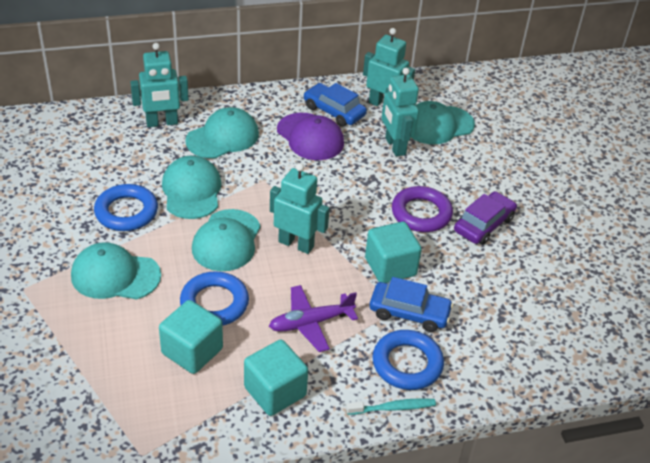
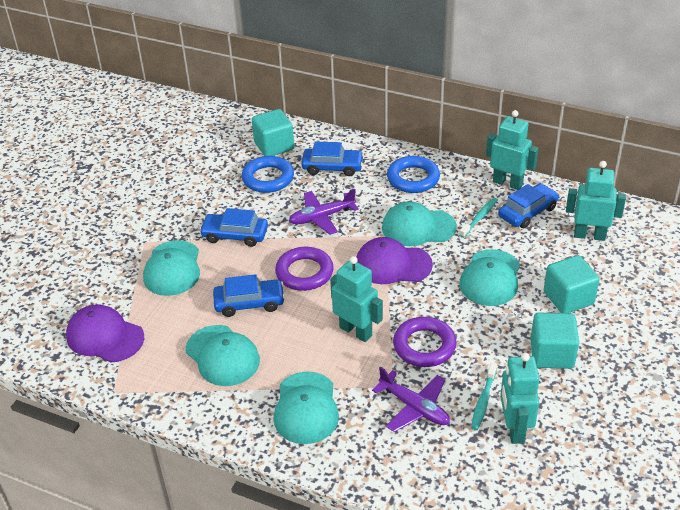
blue car: [304,83,367,127] [370,277,453,332] = 2 -> [199,208,268,247] [213,274,285,317] [301,141,364,176] [498,183,559,228] = 4
blue ring: [94,184,158,231] [180,271,249,326] [372,330,444,390] = 3 -> [242,156,294,193] [387,156,440,193] = 2
purple cap: [277,113,344,160] = 1 -> [66,304,144,363] [357,237,433,284] = 2
purple car: [454,191,517,245] = 1 -> none = 0
purple plane: [269,285,358,352] = 1 -> [289,189,359,235] [372,366,450,432] = 2
purple ring: [392,186,453,232] = 1 -> [275,247,334,291] [393,317,457,367] = 2
turquoise toothbrush: [346,398,436,415] = 1 -> [459,198,498,238] [471,363,497,430] = 2

